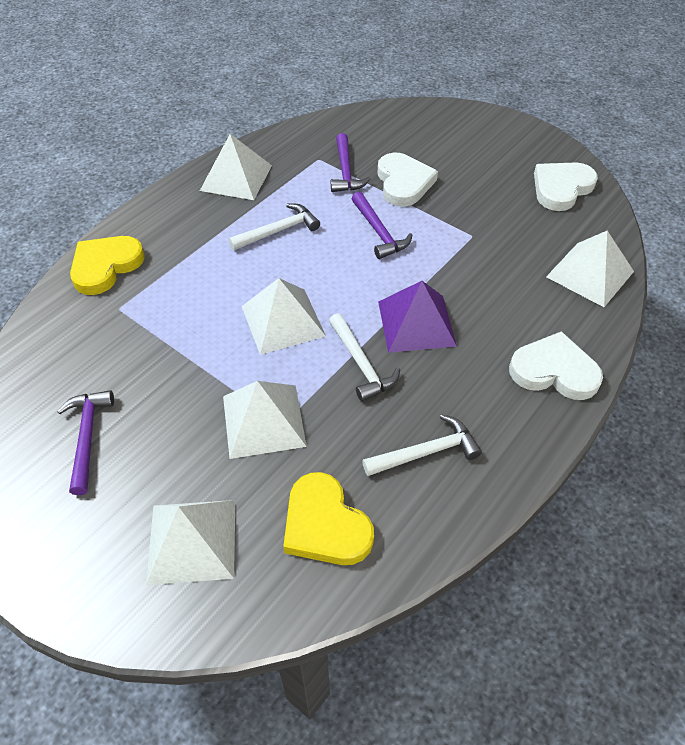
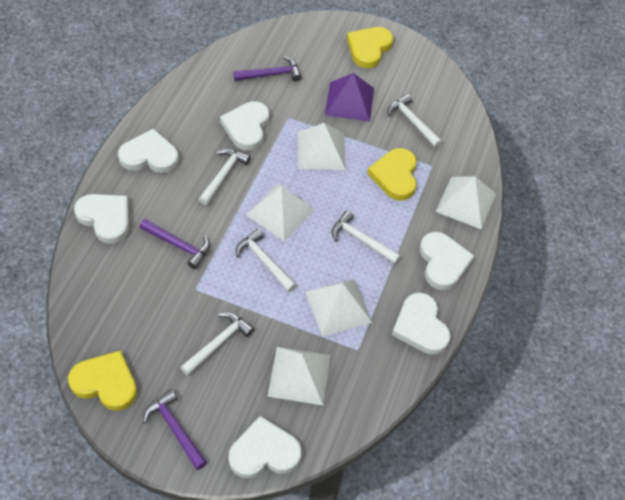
white hammer: [229,204,320,250] [329,313,400,401] [362,414,482,476] = 3 -> [180,312,254,376] [198,148,251,205] [236,229,297,292] [332,210,401,264] [388,94,442,148] = 5
white heart: [377,153,438,207] [509,331,603,400] [534,162,598,211] = 3 -> [74,194,129,244] [118,129,179,173] [220,101,269,151] [229,416,301,478] [392,292,451,355] [420,232,474,290] = 6
yellow heart: [70,236,145,295] [283,472,374,565] = 2 -> [68,350,137,411] [347,27,393,68] [367,148,417,201] = 3

